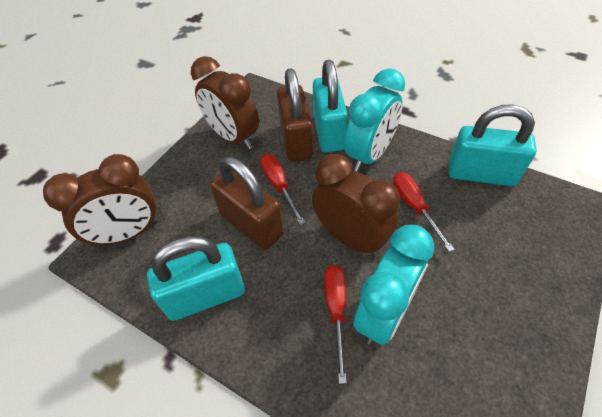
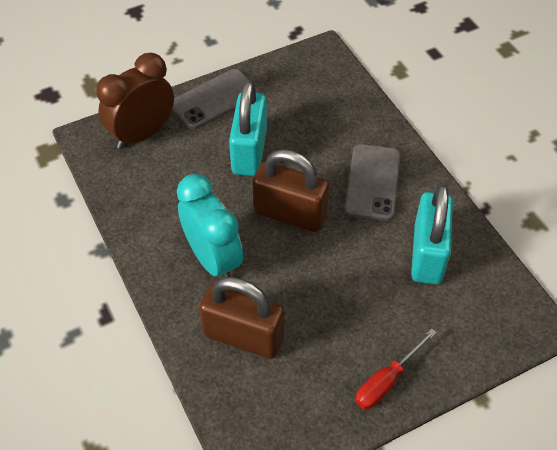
brown clock: [43,154,159,247] [191,56,259,149] [312,154,400,256] = 3 -> [96,53,174,149] = 1
grey phone: none = 0 -> [172,69,259,130] [345,144,401,221] = 2
red screwdriver: [260,154,305,225] [324,265,347,384] [393,172,455,252] = 3 -> [355,329,437,409] = 1
turquoise clock: [344,68,405,172] [353,225,434,345] = 2 -> [177,174,243,277] = 1
turquoise padlock: [147,236,245,321] [313,60,348,152] [449,104,537,186] = 3 -> [229,80,267,176] [411,184,453,284] = 2

